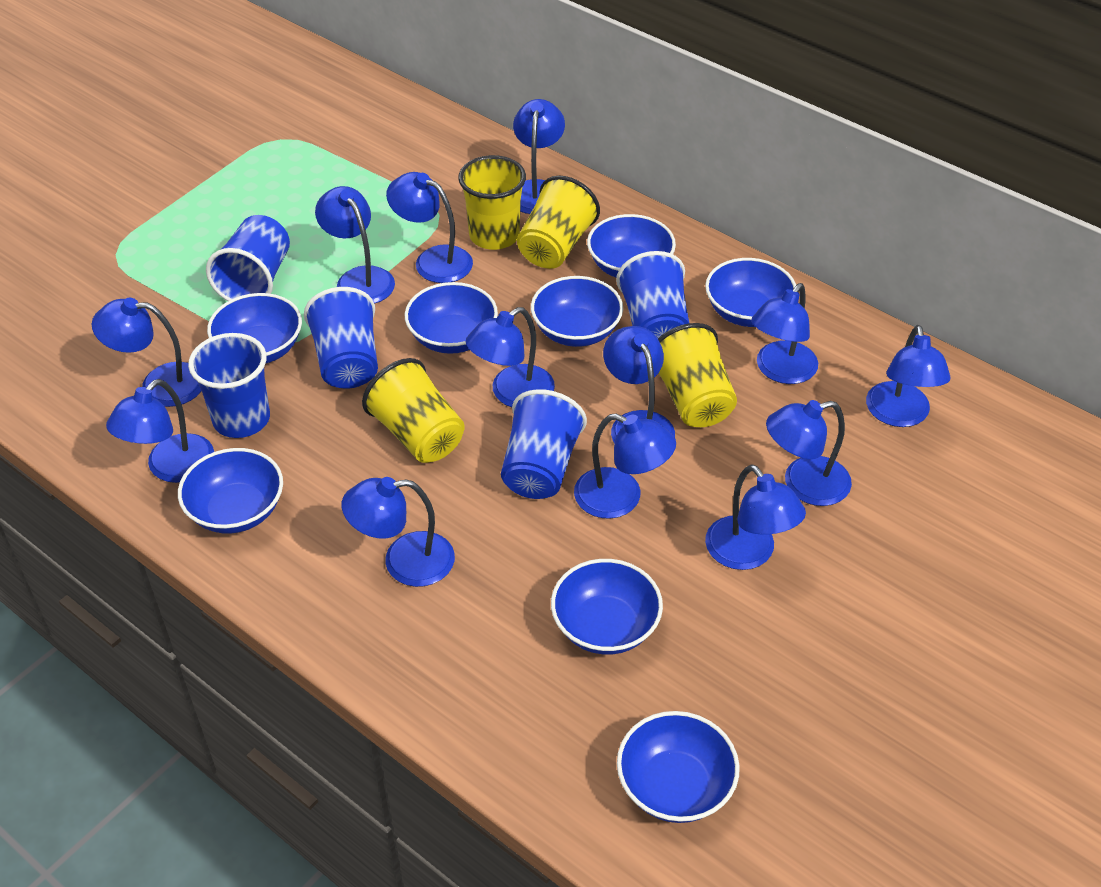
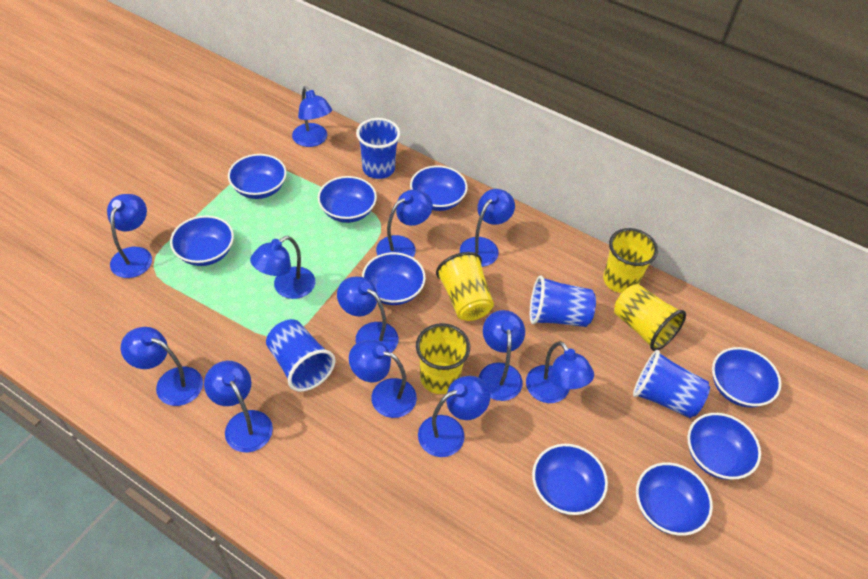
blue bowl: [178,448,283,534] [207,293,302,364] [405,282,498,354] [531,276,623,347] [551,559,663,654] [587,214,676,278] [617,711,740,823] [705,258,796,327] = 8 -> [170,215,234,266] [228,154,287,199] [318,176,377,223] [362,252,426,305] [410,165,468,211] [532,444,608,515] [636,462,713,536] [687,413,761,480] [712,347,781,407] = 9
blue cup: [188,333,270,438] [206,215,290,301] [304,287,378,389] [501,389,587,499] [616,251,689,338] = 5 -> [266,319,335,392] [356,118,400,179] [530,276,596,327] [633,350,710,418] = 4
blue lamp: [92,298,201,407] [106,379,214,483] [315,186,395,304] [341,477,455,587] [386,172,473,283] [466,307,555,407] [513,99,565,214] [574,414,676,519] [603,326,675,443] [705,464,806,570] [751,283,818,384] [766,400,852,506] [866,325,951,427] = 13 -> [107,194,152,278] [121,327,203,406] [204,361,273,453] [250,236,315,299] [292,86,332,147] [337,277,399,353] [349,340,417,418] [376,190,433,257] [418,376,490,457] [460,189,515,267] [479,310,525,401] [526,341,594,403] = 12

